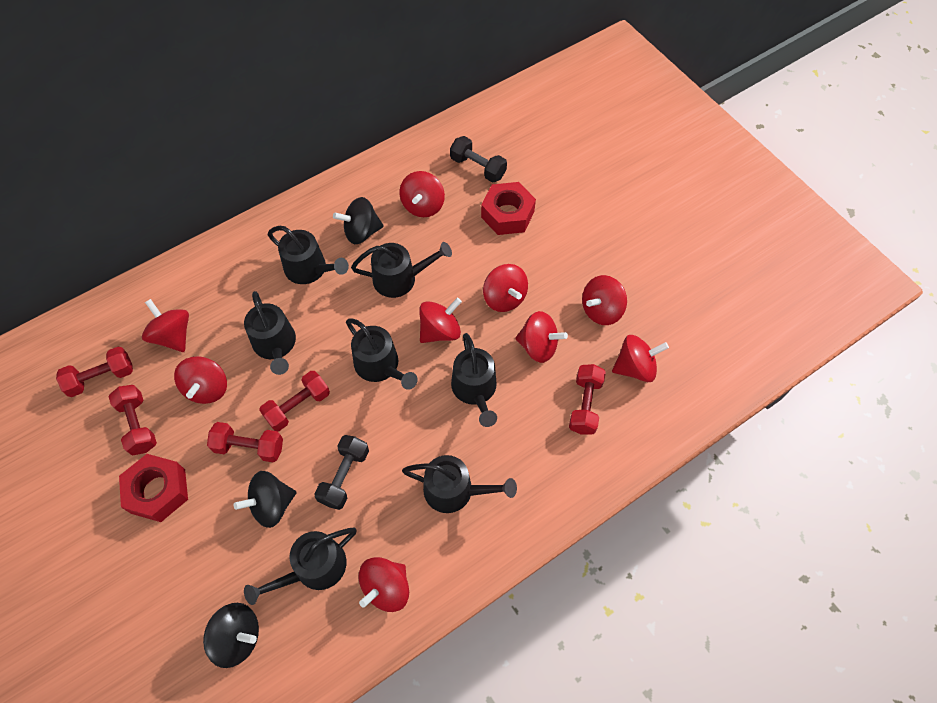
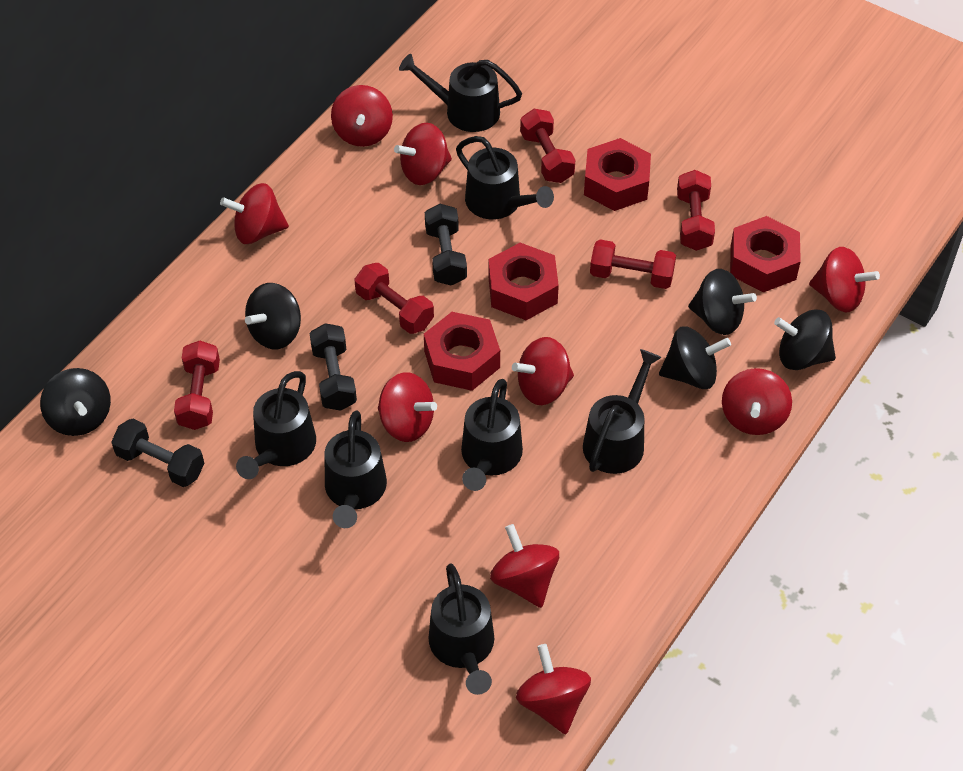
black dumbbell: [314,435,369,510] [450,136,507,183] = 2 -> [111,419,204,487] [310,323,357,410] [425,204,467,286] = 3
black spinning top: [203,603,259,668] [234,471,296,528] [333,197,383,244] = 3 -> [40,368,111,436] [245,283,301,349] [659,326,731,389] [688,269,757,335] [774,309,836,370] = 5
red nut: [119,454,188,522] [481,182,536,235] = 2 -> [424,312,500,391] [488,243,559,320] [584,138,651,211] [730,216,801,293] = 4

